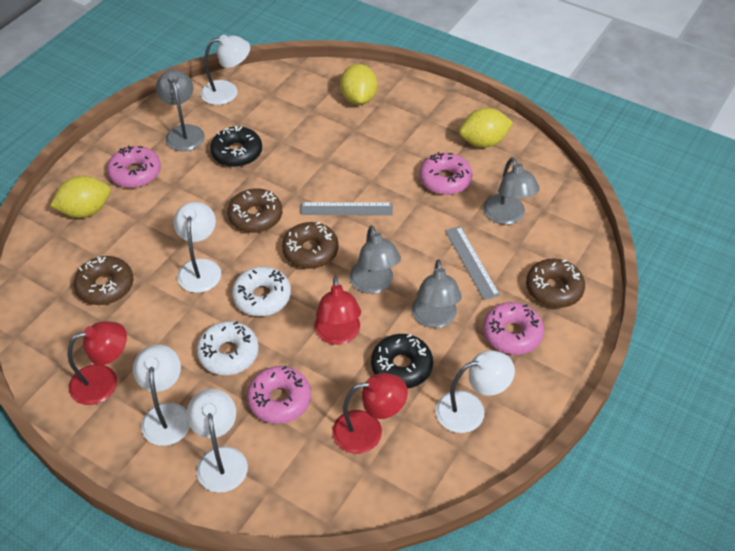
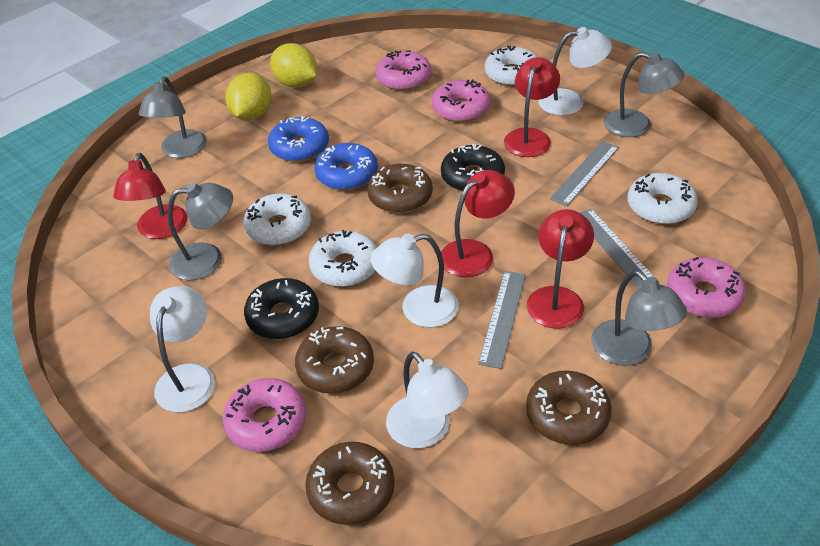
blue donut: none = 0 -> [268,116,329,162] [315,143,378,190] = 2
grey ruler: [301,202,393,215] [445,226,500,300] = 2 -> [478,271,526,369] [550,141,619,206] [580,209,659,289] = 3
red lamp: [67,321,127,405] [315,276,361,345] [332,373,408,454] = 3 -> [113,153,188,239] [441,170,515,277] [504,57,560,157] [527,209,594,329] = 4
white donut: [196,321,259,375] [232,266,291,316] = 2 -> [243,194,311,246] [309,230,377,287] [485,46,537,86] [628,173,698,224] = 4
white lamp: [133,345,190,446] [173,202,221,293] [187,389,248,493] [200,34,250,105] [435,350,515,433] = 5 -> [150,286,215,412] [370,234,459,327] [386,352,469,448] [538,27,612,116] = 4
yellow lemon: [50,176,110,218] [340,64,377,105] [459,108,513,147] = 3 -> [226,73,271,121] [270,43,317,88] = 2

